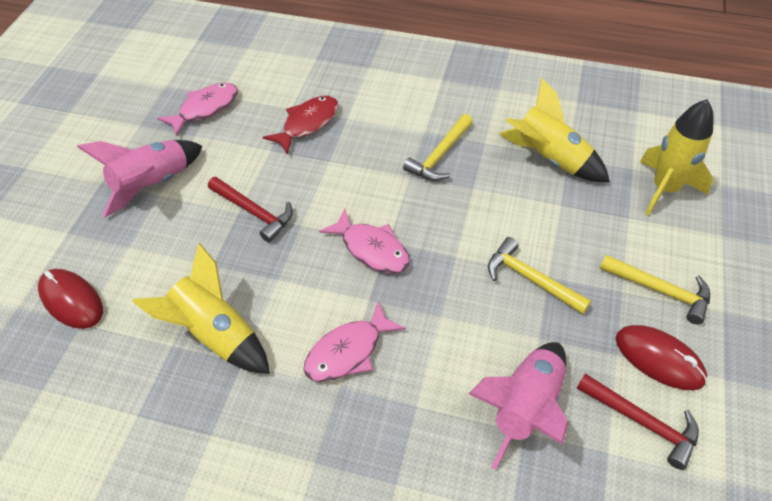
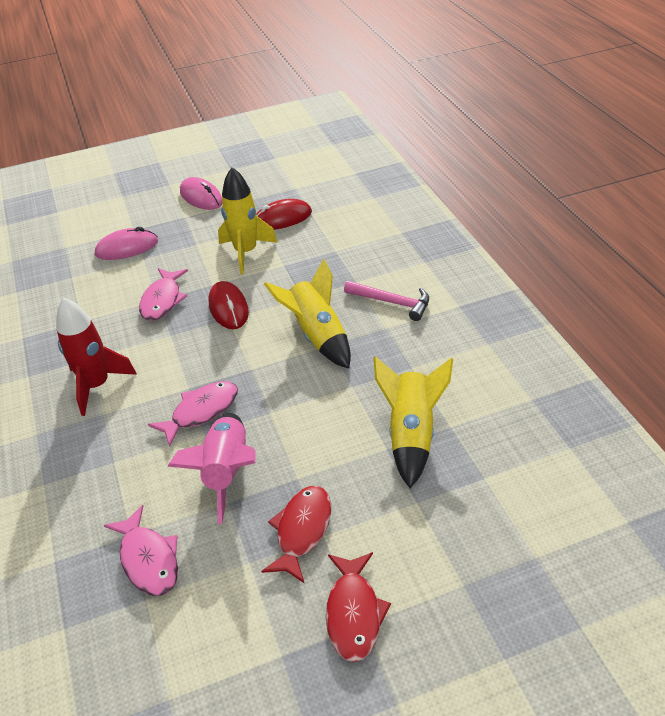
pink hammer: none = 0 -> [344,281,429,321] = 1
pink mouse: none = 0 -> [95,227,158,260] [180,177,222,210] = 2
pink rocket: [77,140,203,218] [469,342,568,470] = 2 -> [168,413,256,524] = 1
red fish: [263,96,338,155] = 1 -> [261,486,331,584] [326,552,391,662] = 2
red hammer: [208,177,293,243] [577,373,699,470] = 2 -> none = 0
red rocket: none = 0 -> [56,297,137,416] = 1
yellow hammer: [403,114,473,181] [488,237,591,314] [599,255,710,324] = 3 -> none = 0

